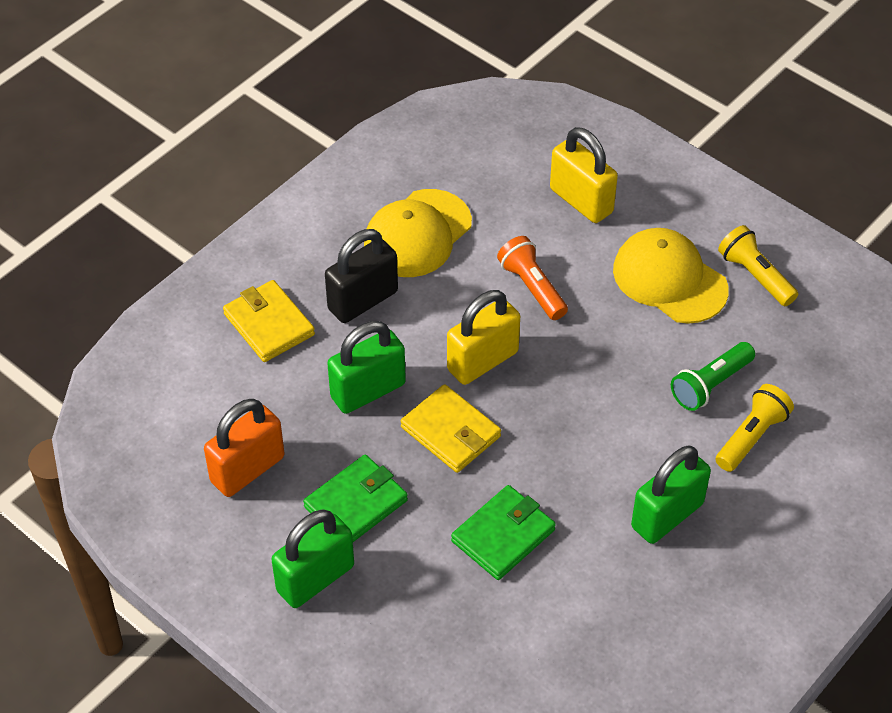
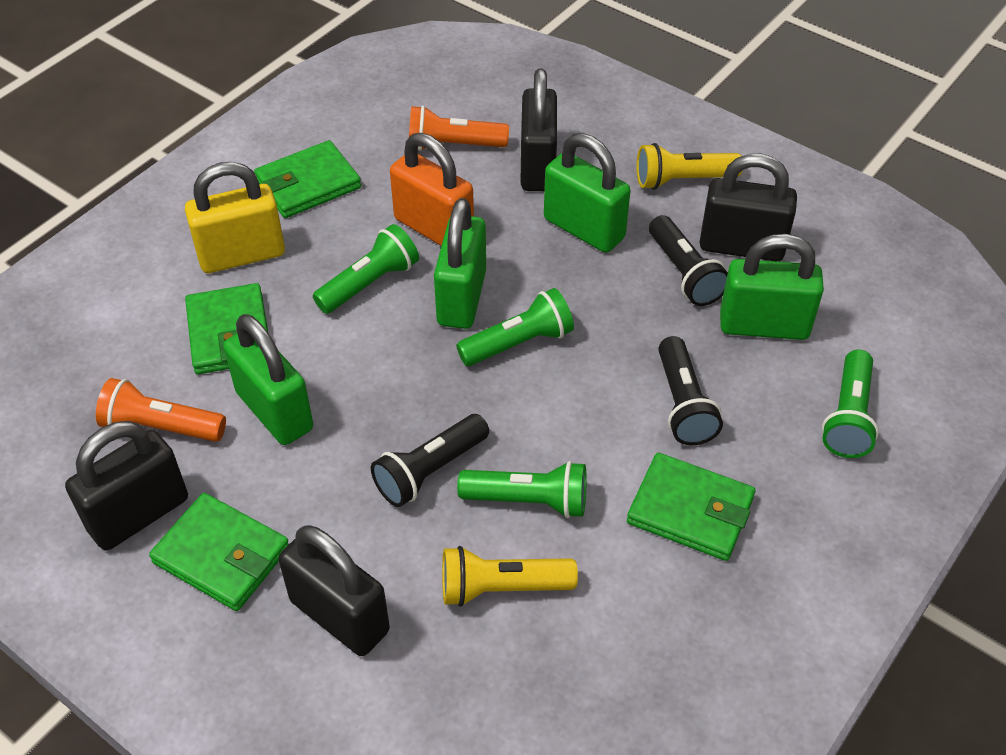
black flashlight: none = 0 -> [371,414,489,507] [649,215,728,306] [658,336,723,445] = 3
black padlock: [325,229,398,323] = 1 -> [65,421,188,551] [279,525,390,656] [520,69,557,191] [700,154,797,261] = 4
green flashlight: [671,342,755,411] = 1 -> [313,224,419,314] [456,288,574,366] [457,461,586,518] [822,349,879,458] = 4
green padlock: [271,510,354,608] [327,321,406,414] [631,446,711,544] = 3 -> [223,314,313,445] [434,198,486,329] [544,133,631,253] [720,234,824,340] = 4
green wallet: [303,454,408,542] [451,485,556,580] = 2 -> [149,493,289,611] [185,283,268,374] [254,140,361,218] [627,453,755,561] = 4
orange flashlight: [497,236,568,320] = 1 -> [96,378,226,442] [409,105,509,151] = 2
yellow cap: [364,189,472,277] [613,228,729,324] = 2 -> none = 0
yellow padlock: [447,290,520,385] [550,127,618,223] = 2 -> [185,162,285,273] = 1
yellow wallet: [223,280,315,362] [401,384,501,473] = 2 -> none = 0

